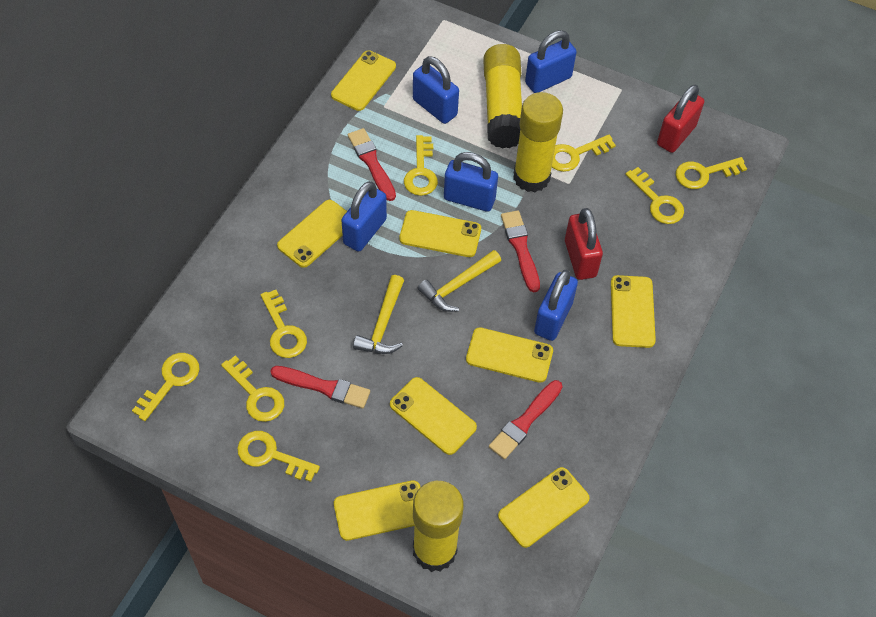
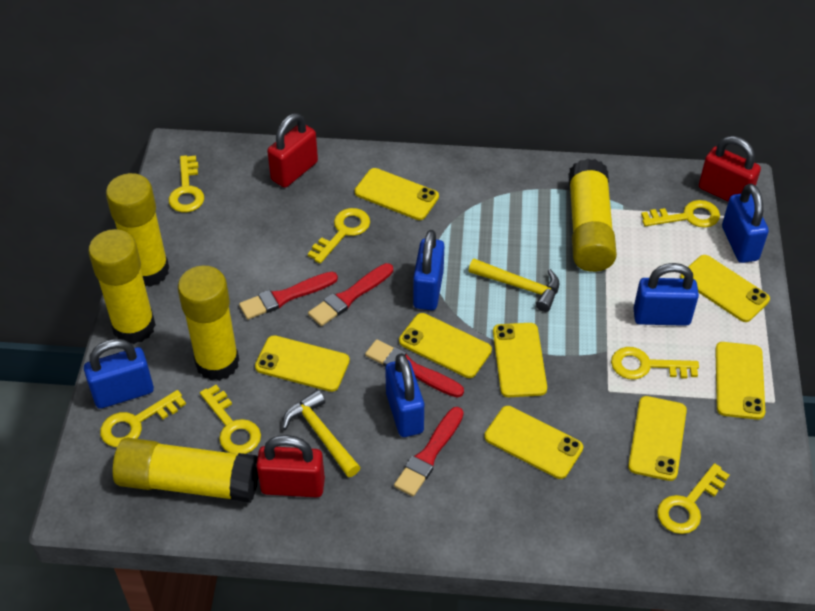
red padlock: [565,208,603,280] [657,85,704,153] = 2 -> [256,435,325,498] [267,113,318,188] [699,136,761,202] = 3
yellow glue stick: [413,481,464,572] [483,44,522,149] [513,92,563,192] = 3 -> [88,229,156,344] [106,173,169,287] [112,438,258,503] [178,266,239,381] [568,159,617,272] = 5
yellow key: [132,353,200,421] [221,356,284,422] [237,431,320,482] [261,290,307,358] [404,135,438,196] [552,135,616,172] [625,167,684,224] [676,157,747,189] = 8 -> [100,390,186,447] [169,155,204,212] [200,385,261,454] [308,208,370,264] [611,347,699,380] [641,200,720,228] [657,463,730,534] = 7

